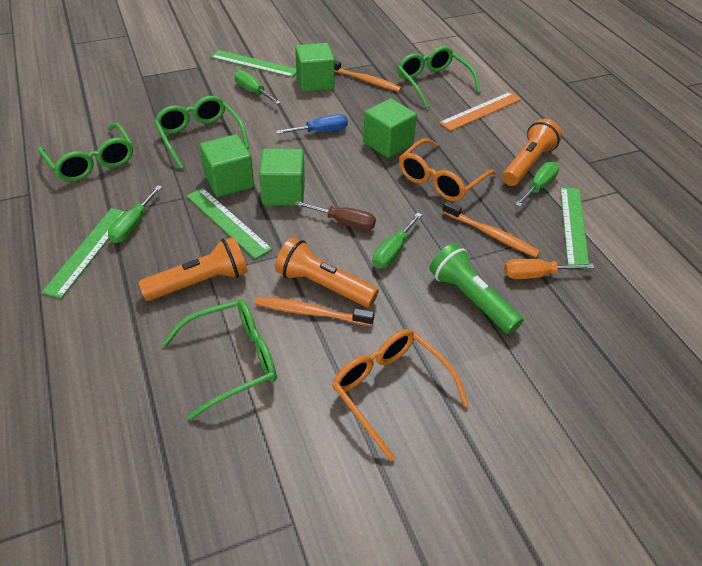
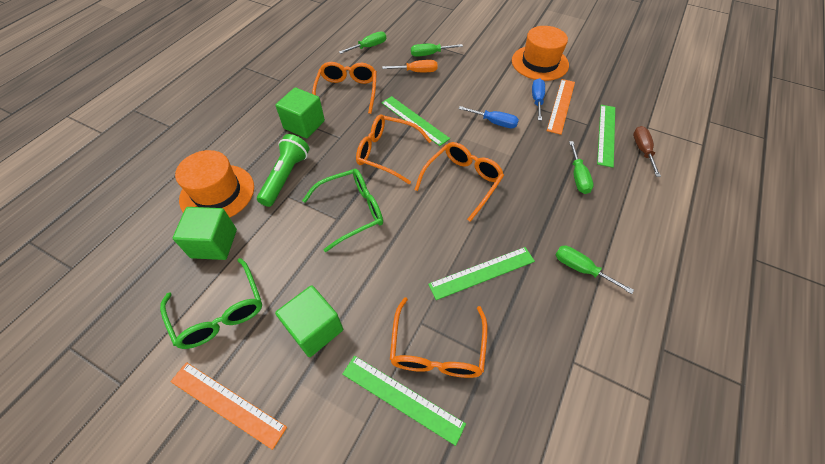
blue screwdriver: [276,114,348,134] = 1 -> [459,106,519,128] [532,78,545,121] = 2
green cube: [199,134,254,197] [259,148,305,206] [295,43,335,92] [363,98,417,158] = 4 -> [173,207,237,260] [275,285,343,357] [276,87,325,138] = 3
green glasses: [38,123,133,182] [154,96,249,169] [162,299,277,420] [397,46,481,108] = 4 -> [160,258,262,349] [302,169,383,252] = 2
orange flashlight: [138,236,248,301] [275,237,379,307] [502,119,562,186] = 3 -> none = 0
orange glasses: [332,329,469,461] [399,138,496,202] = 2 -> [312,62,377,114] [356,114,432,184] [390,297,488,378] [414,142,504,222] = 4
orange hat: none = 0 -> [175,150,254,218] [512,26,569,81] = 2
orange ruler: [439,92,521,131] = 1 -> [170,362,287,450] [547,79,575,135] = 2
orange toothbrush: [255,297,375,326] [335,61,402,92] [442,201,540,257] = 3 -> none = 0

